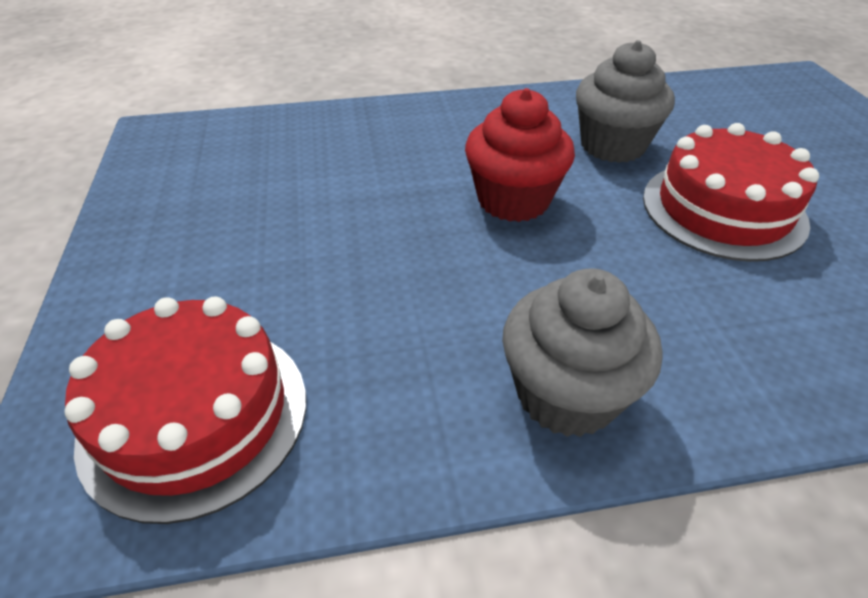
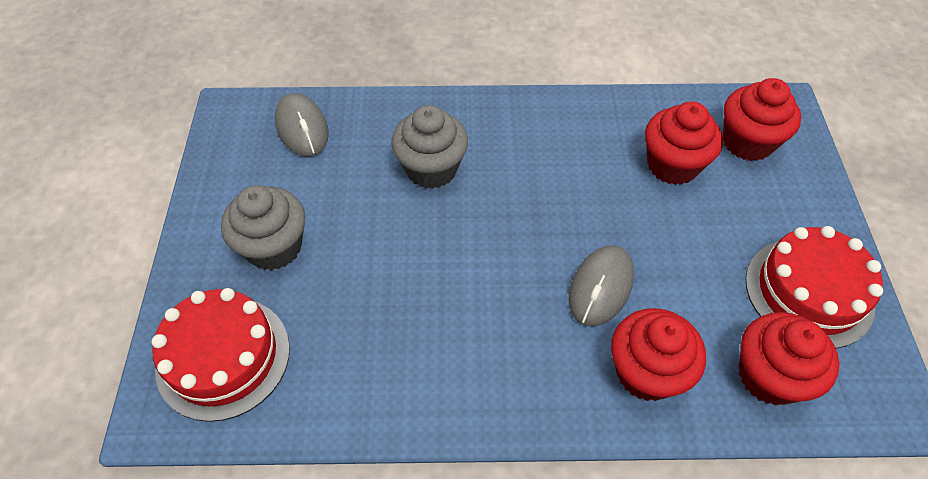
grey mouse: none = 0 -> [275,93,329,157] [569,245,634,327] = 2
red cupcake: [465,88,575,222] = 1 -> [611,308,706,401] [645,102,723,185] [723,78,801,161] [739,312,840,406] = 4

